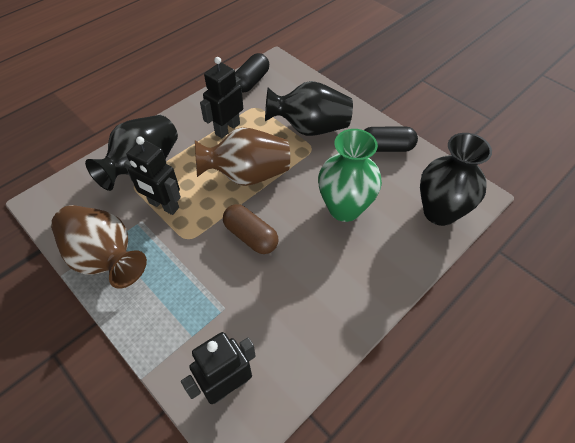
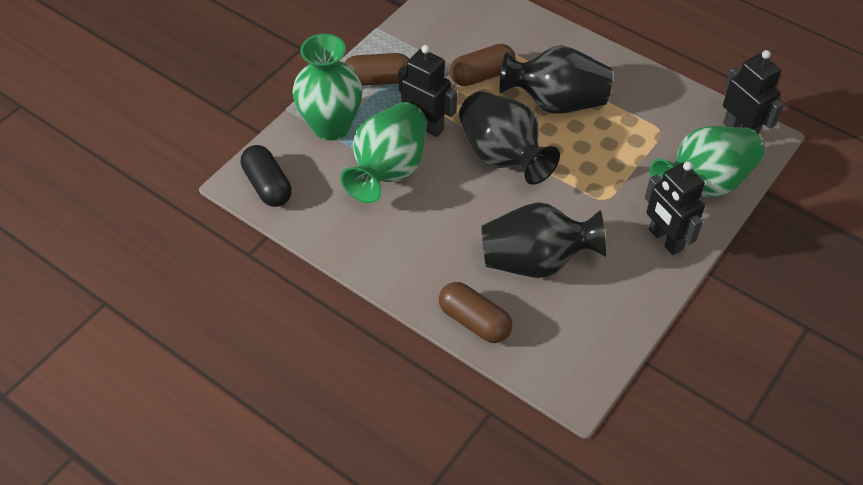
black capsule: [235,53,269,93] [364,127,418,152] = 2 -> [241,145,292,207] = 1
brown capsule: [223,204,278,254] = 1 -> [344,53,409,86] [439,282,512,343] [450,44,515,86] = 3
brown vase: [51,205,147,289] [195,127,290,186] = 2 -> none = 0
green vase: [318,129,382,222] = 1 -> [292,34,363,141] [340,102,427,203] [650,126,764,197] = 3

